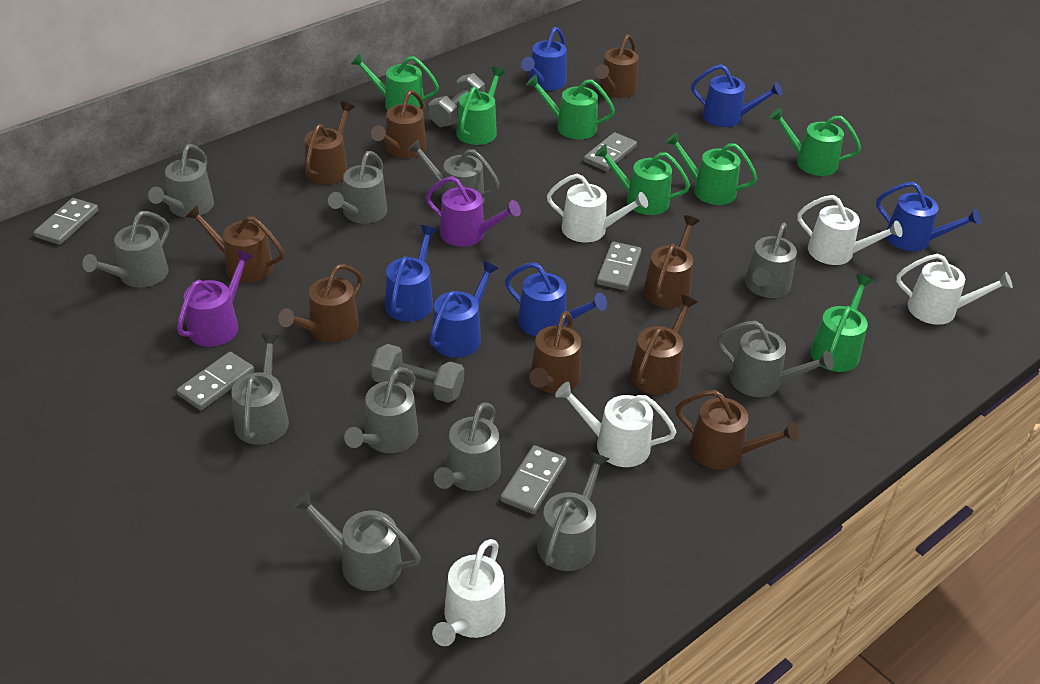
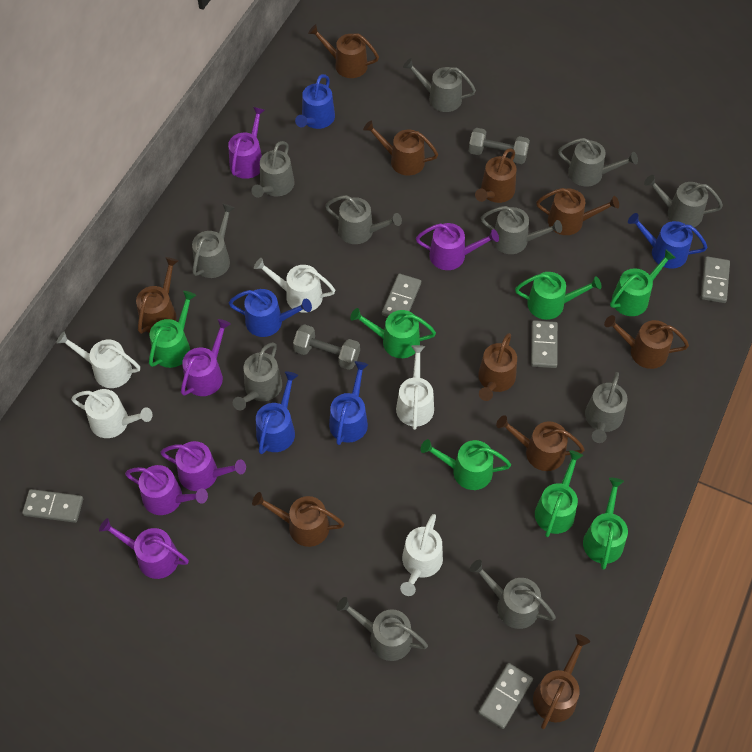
blue watering can: [385,225,437,322] [429,261,499,358] [505,262,607,337] [521,27,567,91] [691,64,782,127] [876,182,981,251] = 6 -> [229,289,312,337] [256,371,298,454] [295,74,335,129] [329,361,368,445] [628,213,707,269] = 5
brown watering can: [186,205,284,283] [278,264,363,343] [305,101,355,185] [371,90,427,159] [529,311,581,394] [595,34,639,98] [630,295,698,394] [643,215,700,308] [675,390,799,470] = 9 -> [136,257,178,334] [252,492,344,547] [308,24,379,78] [363,120,438,175] [475,148,517,203] [478,333,517,401] [496,415,585,471] [533,634,590,729] [536,188,619,235] [604,315,689,369] = 10
purple watering can: [177,249,254,347] [426,176,521,247] = 2 -> [99,518,189,579] [125,465,208,515] [160,441,246,491] [181,319,231,396] [228,107,265,179] [416,223,499,270] = 6

